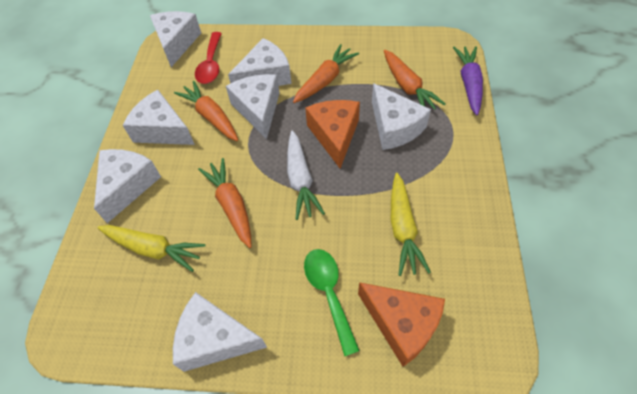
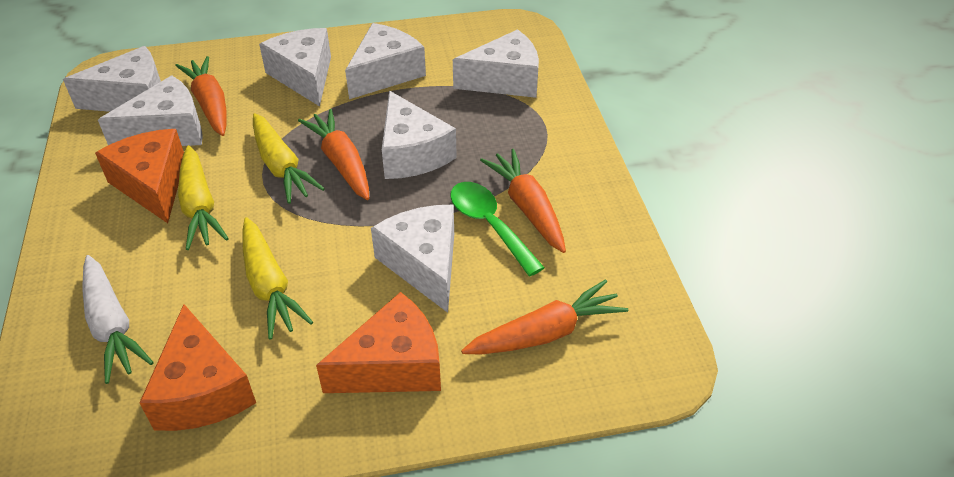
orange cheese: [305,100,360,168] [358,282,445,367] = 2 -> [95,129,184,223] [139,304,256,431] [316,292,441,393] = 3
purple carrot: [453,46,483,116] = 1 -> none = 0
red spoon: [195,32,222,84] = 1 -> none = 0
yellow carrot: [97,225,205,272] [391,173,431,276] = 2 -> [178,145,229,250] [242,217,313,340] [253,113,325,204] = 3

